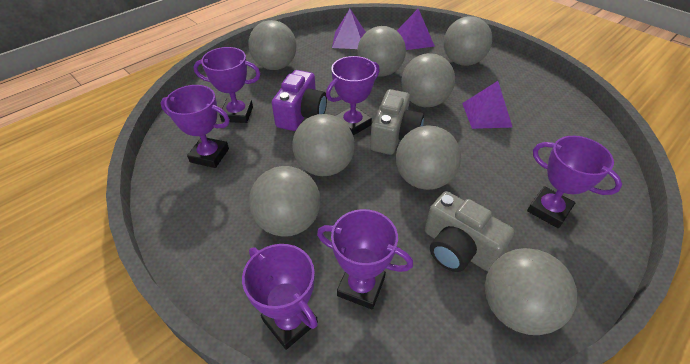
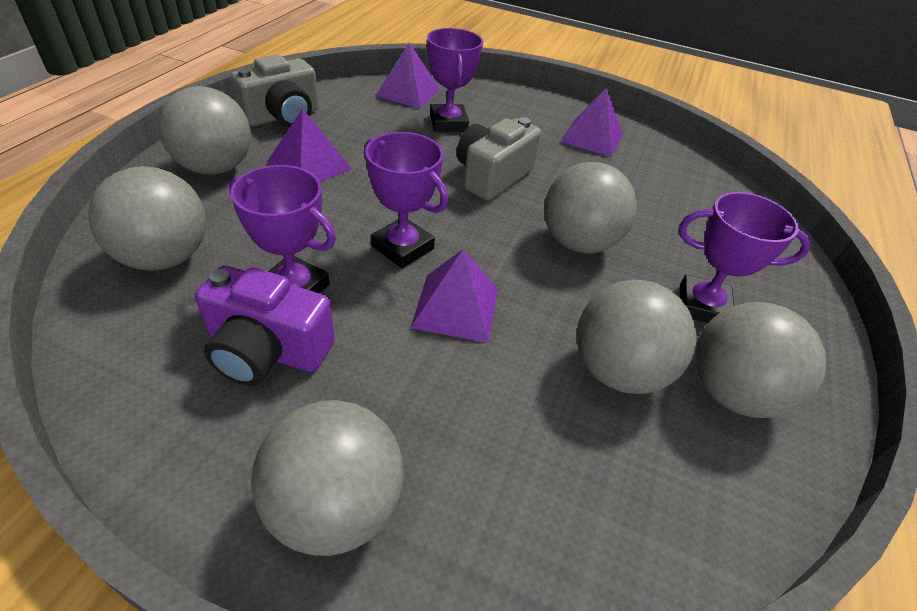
grey ball: [248,20,296,70] [249,166,321,237] [292,114,355,176] [357,26,406,76] [396,125,461,190] [401,53,455,107] [444,16,492,66] [485,248,577,335] = 8 -> [88,166,206,271] [158,86,251,175] [251,400,404,556] [544,162,637,253] [577,280,697,394] [695,302,826,418] = 6
purple pyramid: [332,9,366,49] [397,9,435,50] [462,81,513,129] = 3 -> [267,108,352,181] [376,42,440,109] [411,249,498,343] [560,87,623,157] = 4
purple trophy: [160,85,230,168] [193,47,261,123] [242,244,318,350] [317,209,413,309] [326,56,380,135] [527,136,622,228] = 6 -> [229,165,336,293] [364,132,448,268] [427,28,483,132] [679,192,811,323] = 4

